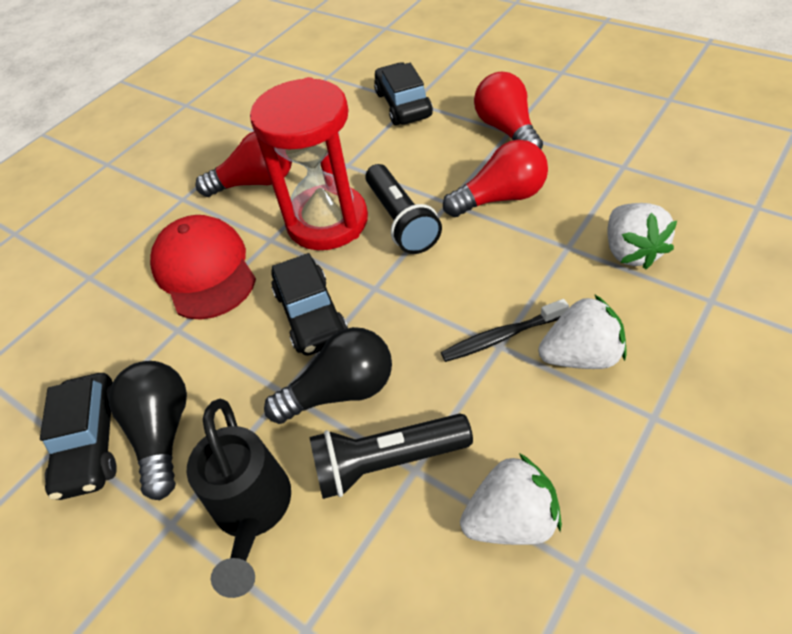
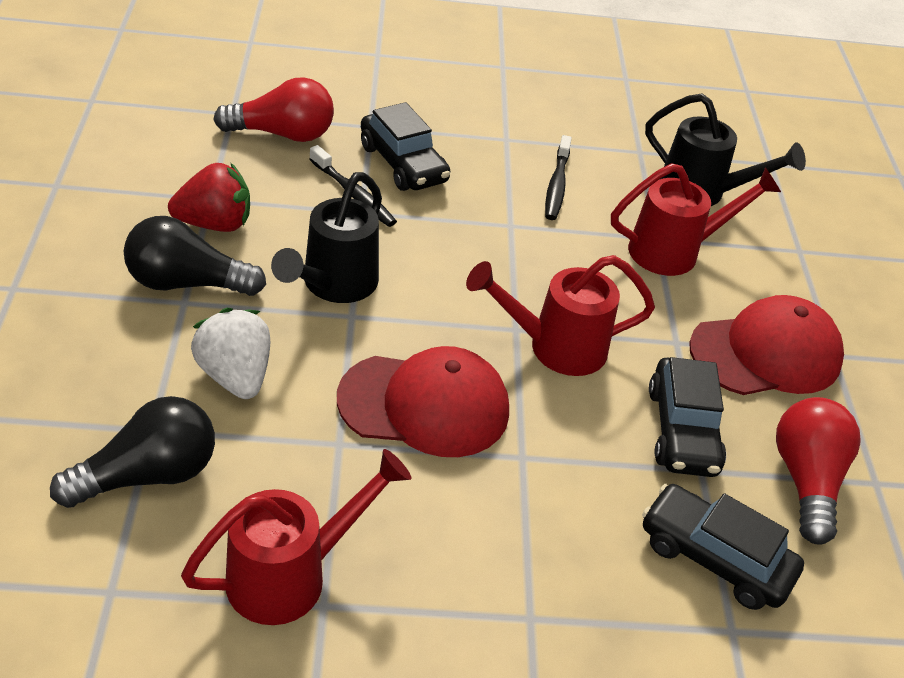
black flashlight: [309,414,473,499] [365,164,442,254] = 2 -> none = 0
black toothbrush: [441,299,569,362] = 1 -> [309,145,397,227] [545,135,572,220] = 2
black watering can: [187,398,291,598] = 1 -> [271,172,382,303] [645,93,806,206] = 2
red cap: [150,215,256,320] = 1 -> [337,346,509,457] [689,295,844,395] = 2
red hourglass: [250,77,368,250] = 1 -> none = 0
red light bulb: [196,132,292,197] [443,140,548,217] [474,72,543,149] = 3 -> [214,77,334,142] [776,397,861,545] = 2
red strawberry: none = 0 -> [168,163,250,232] = 1
red watering can: none = 0 -> [181,449,412,625] [466,255,655,376] [611,163,781,276] = 3
white strawberry: [460,453,562,545] [538,294,627,369] [607,203,677,269] = 3 -> [191,308,270,399] = 1

